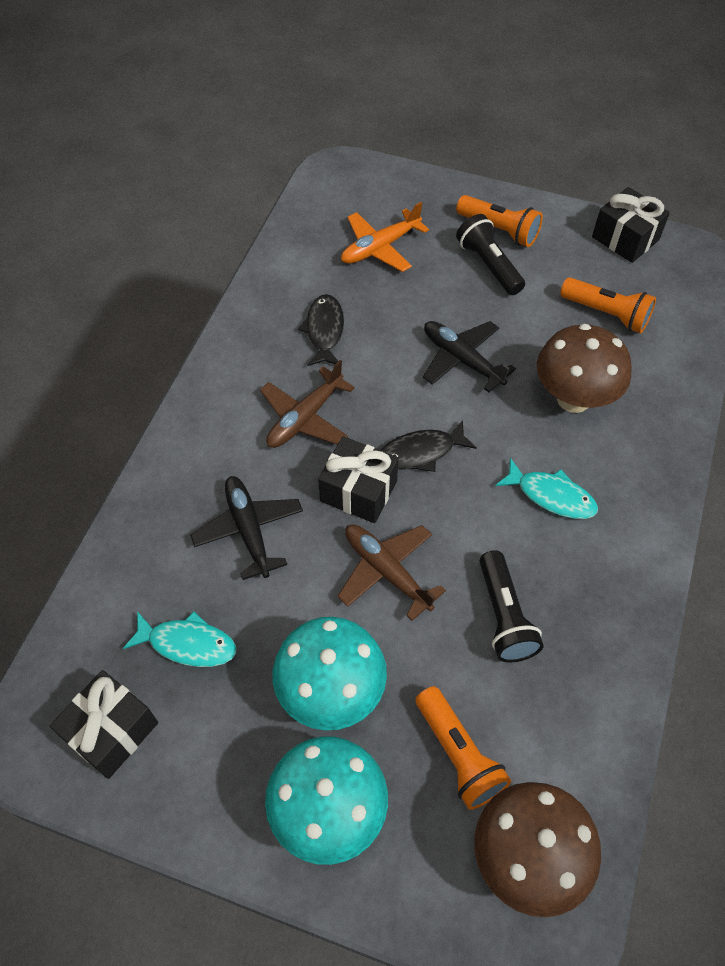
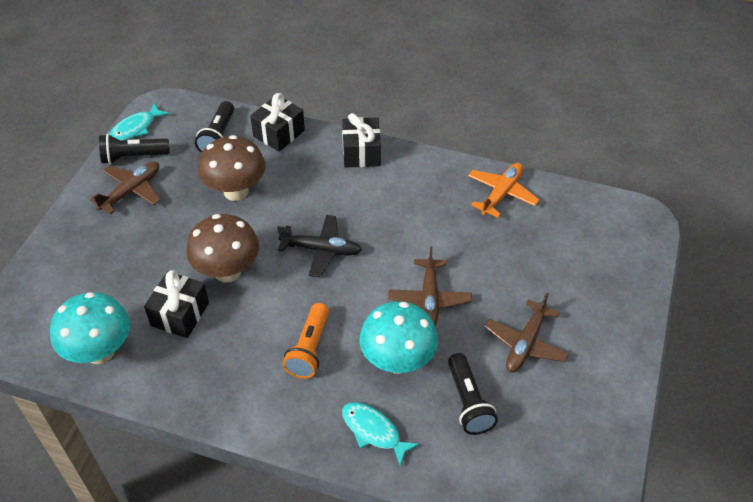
black fish: [298,294,344,366] [380,420,477,472] = 2 -> none = 0
black flashlight: [456,214,525,295] [479,550,544,662] = 2 -> [99,134,170,164] [195,101,234,153] [448,353,498,435] = 3
black plane: [190,476,303,580] [423,321,516,392] = 2 -> [277,215,362,277] = 1
brown plane: [260,360,355,448] [337,524,446,621] = 2 -> [90,161,161,214] [388,246,472,326] [485,293,569,372] = 3
orange flashlight: [416,686,511,810] [456,195,543,247] [560,277,656,333] = 3 -> [282,303,329,379] = 1

